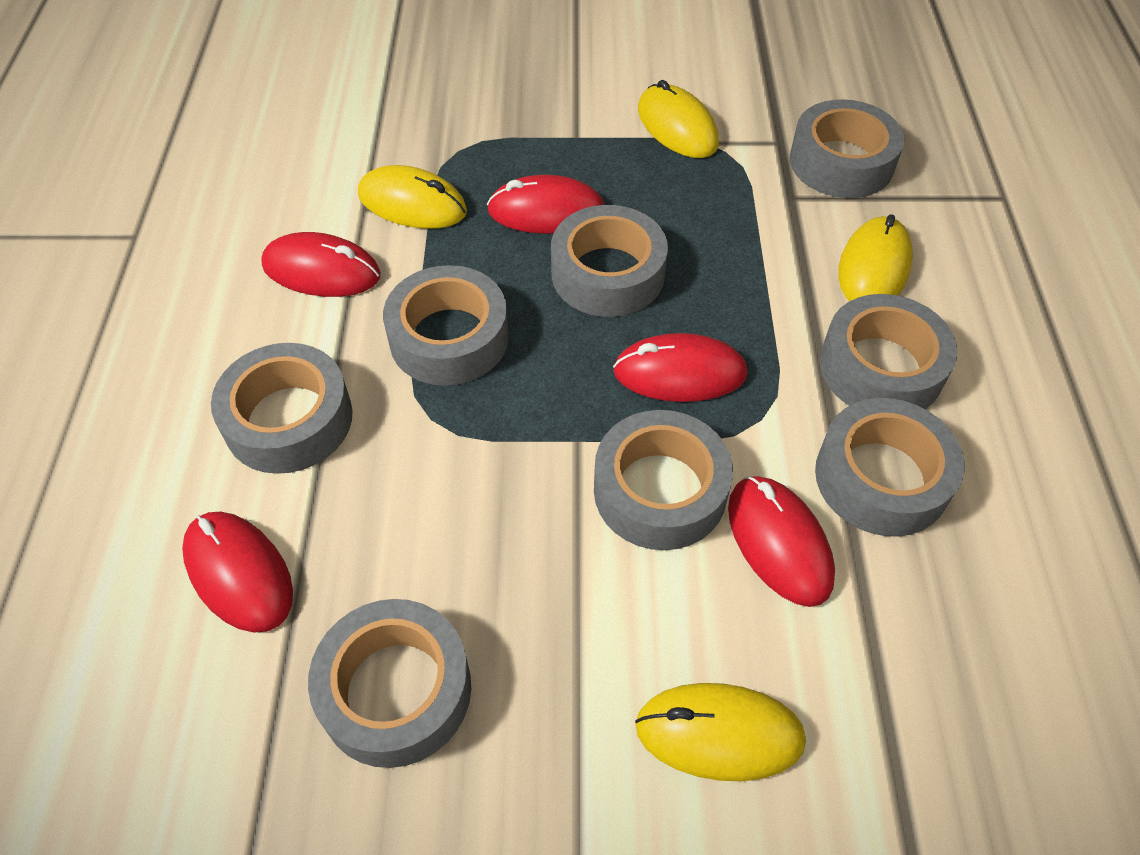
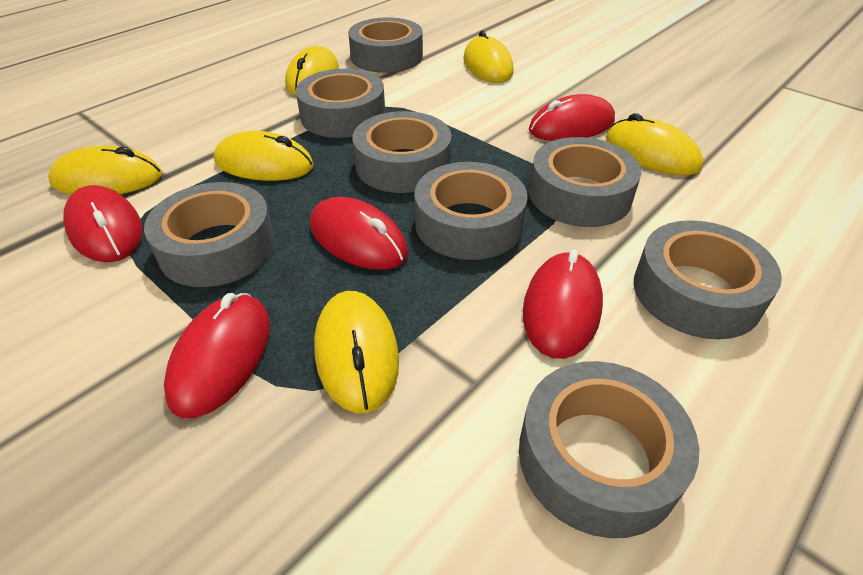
yellow mouse: [358,165,467,229] [635,683,806,781] [638,80,719,158] [838,214,913,301] = 4 -> [48,146,162,195] [214,131,314,181] [285,46,339,95] [314,291,399,413] [463,31,514,83] [606,113,704,176] = 6

